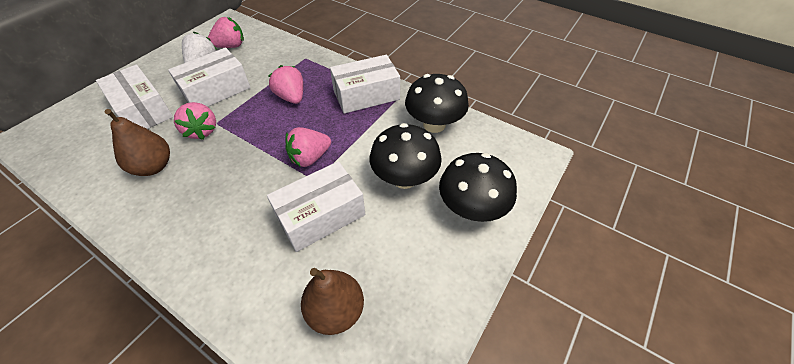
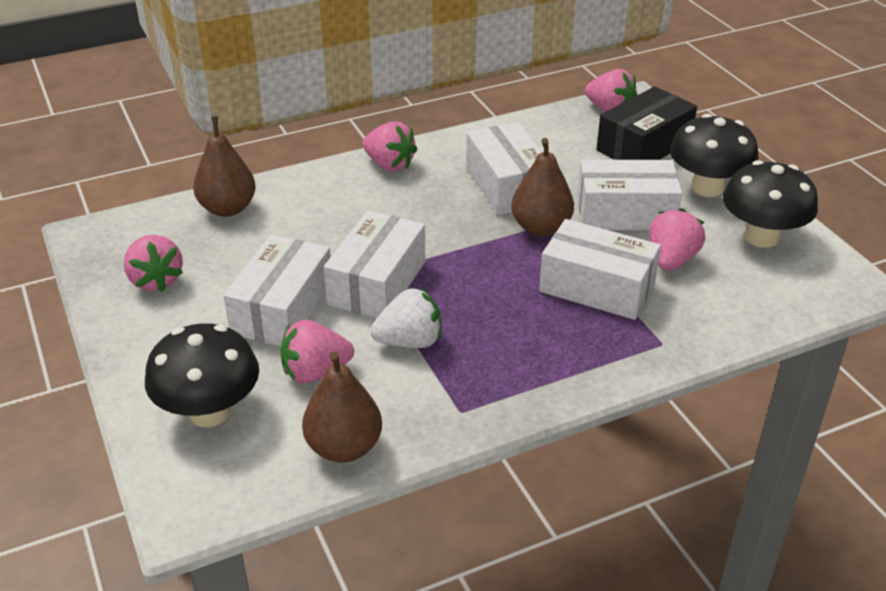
black box: none = 0 -> [596,86,697,160] = 1
brown pear: [104,109,170,176] [301,268,364,335] = 2 -> [193,116,256,217] [302,352,382,463] [511,138,574,236] = 3
pink strawberry: [174,102,216,140] [208,17,244,48] [268,65,303,104] [285,127,331,167] = 4 -> [124,235,183,292] [280,320,354,383] [362,121,418,172] [585,69,637,112] [649,208,705,271] = 5
white box: [96,64,173,129] [168,48,251,107] [267,161,365,252] [330,55,400,114] = 4 -> [224,235,331,346] [324,211,425,318] [466,122,542,215] [539,219,661,320] [577,159,682,230] = 5

